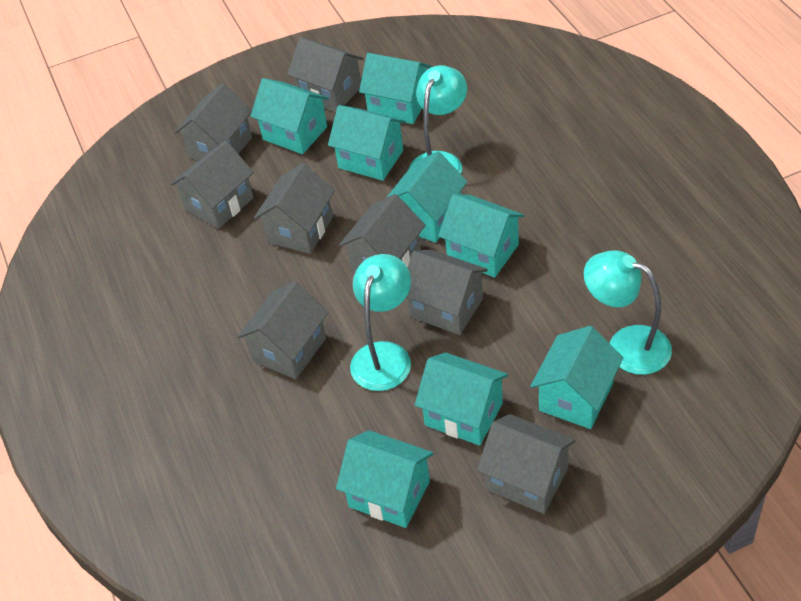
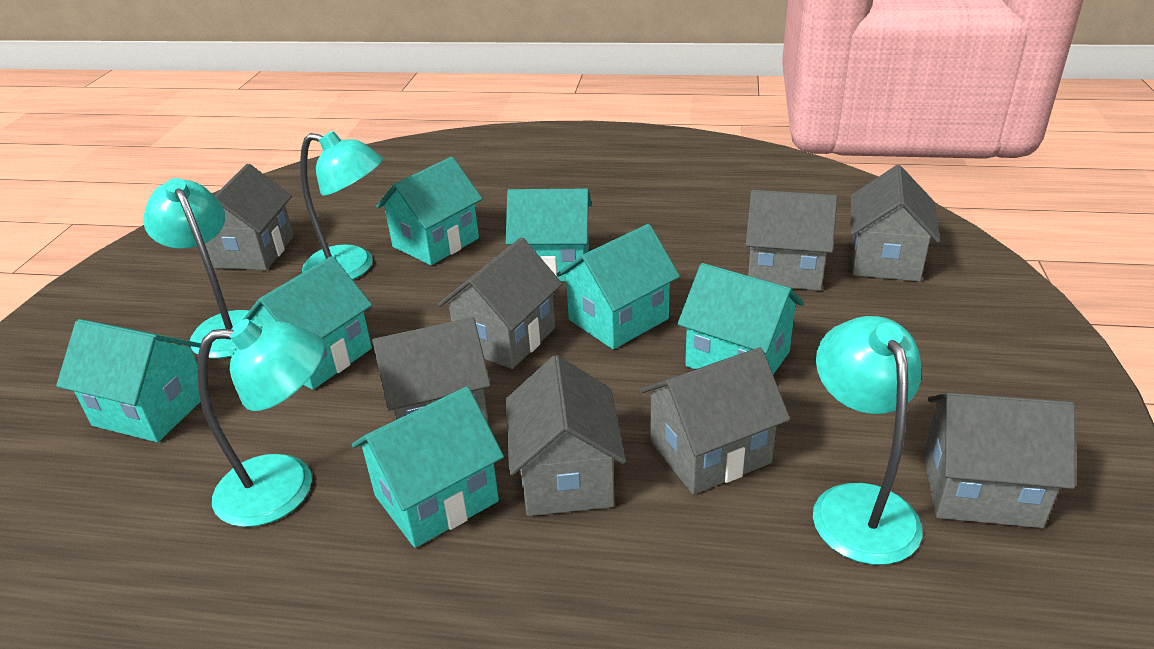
turquoise house: [250,78,329,154] [328,105,406,181] [336,430,434,528] [359,53,432,124] [386,151,467,243] [415,353,508,446] [438,194,524,278] [530,326,623,429] = 8 -> [56,319,201,442] [243,256,372,390] [352,387,504,548] [376,157,482,265] [506,189,592,281] [556,224,680,349] [678,263,804,374] = 7
turquoise lamp: [350,254,411,391] [409,65,467,174] [584,250,672,375] = 3 -> [143,178,252,359] [197,319,325,527] [300,131,383,280] [813,316,923,565] = 4

